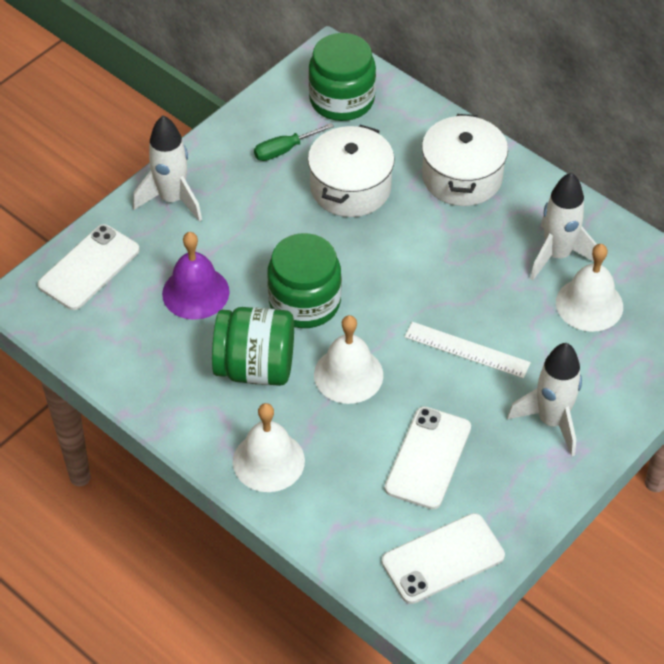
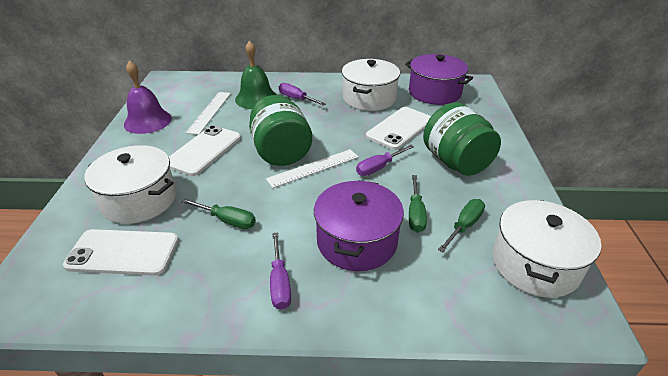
green bell: none = 0 -> [235,40,277,109] = 1
green jar: [212,307,294,386] [267,233,341,328] [308,33,376,121] = 3 -> [249,95,312,166] [423,102,501,176] = 2
green screwdriver: [254,123,334,161] = 1 -> [181,199,256,229] [409,175,427,233] [438,199,485,252] = 3
purple pot: none = 0 -> [314,180,404,271] [405,54,473,105] = 2
purple screwdriver: none = 0 -> [270,233,291,310] [279,83,326,106] [356,145,414,176] = 3
white bell: [233,403,305,492] [314,315,383,404] [556,244,623,332] = 3 -> none = 0
white pot: [308,125,395,217] [422,114,508,206] = 2 -> [84,145,176,224] [342,59,400,111] [492,200,601,298] = 3
white rocket: [133,116,202,222] [507,343,582,457] [530,172,597,280] = 3 -> none = 0
white ruler: [405,322,531,378] = 1 -> [186,92,231,135] [266,149,358,188] = 2

